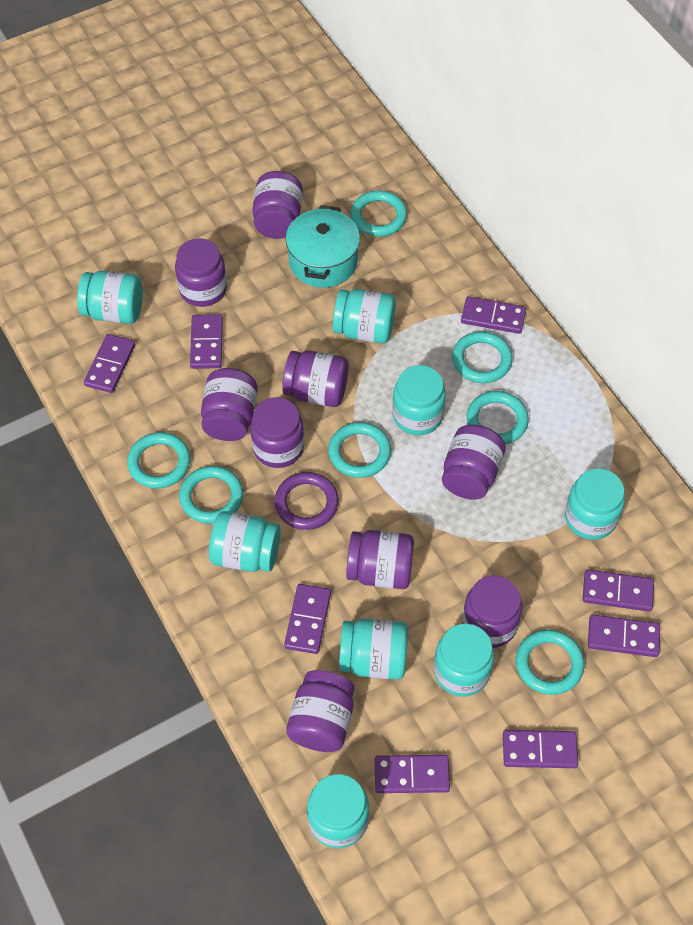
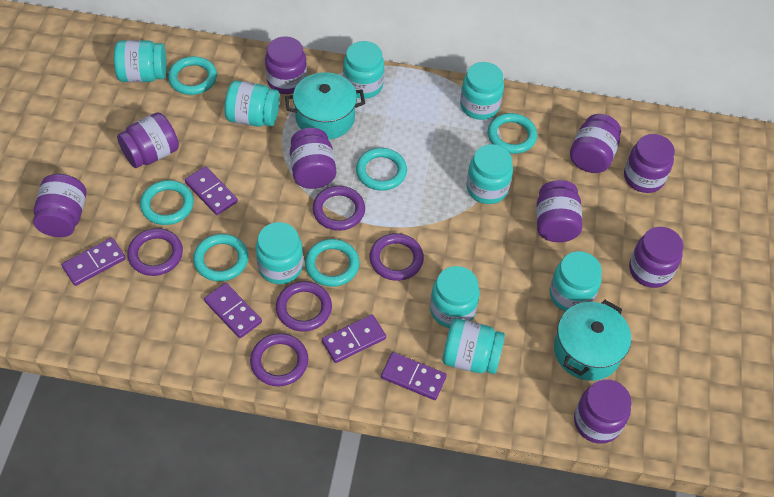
purple domino: [84,334,135,393] [190,314,223,369] [284,584,331,654] [374,755,450,793] [461,296,526,334] [503,730,578,768] [583,569,654,612] [588,614,660,657] = 8 -> [62,238,126,286] [185,166,238,215] [204,283,262,338] [322,314,386,363] [381,352,447,400] = 5
purple ring: [274,472,339,530] = 1 -> [127,228,183,276] [250,333,308,387] [276,281,332,331] [312,186,365,231] [370,233,424,281] = 5
turquoise jar: [77,271,143,324] [209,511,280,572] [307,774,369,848] [333,289,396,344] [339,619,408,680] [392,365,446,435] [434,624,494,697] [565,468,625,540] = 8 -> [114,40,167,82] [225,80,280,127] [256,222,303,284] [343,41,384,99] [430,266,480,328] [443,318,505,374] [460,62,504,120] [466,144,513,204] [550,251,602,311] = 9
turquoise pot: [285,205,360,288] = 1 -> [285,72,365,140] [554,300,631,381] = 2
turquoise ring: [127,432,191,488] [179,466,243,524] [328,422,391,478] [351,190,407,237] [452,331,513,383] [466,391,529,445] [516,630,585,695] = 7 -> [140,180,194,225] [168,56,217,95] [193,234,248,281] [305,239,360,287] [356,148,407,191] [488,113,537,154] = 6

